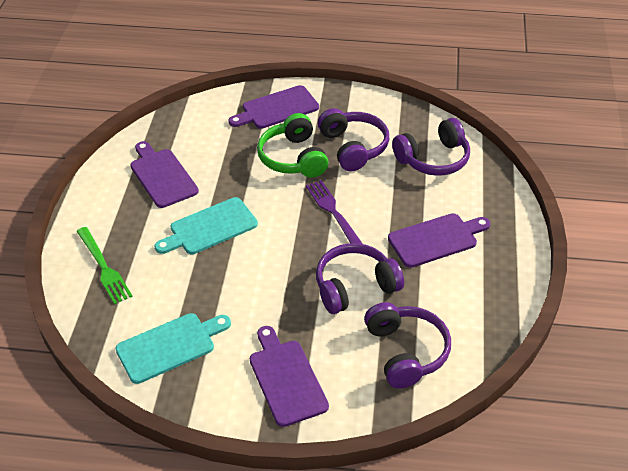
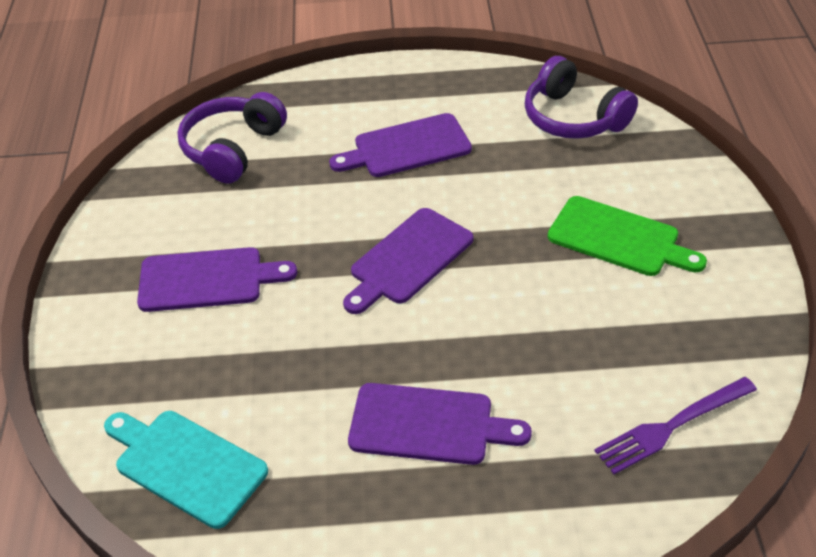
green cutting board: none = 0 -> [548,196,707,276] = 1
green fork: [76,227,133,304] = 1 -> none = 0
green headphones: [257,113,329,178] = 1 -> none = 0
purple headphones: [316,243,404,314] [318,108,389,172] [364,302,451,389] [392,118,470,176] = 4 -> [178,92,287,184] [525,56,638,139] = 2
turquoise cutting board: [115,313,231,384] [154,197,258,254] = 2 -> [104,411,268,529] = 1

